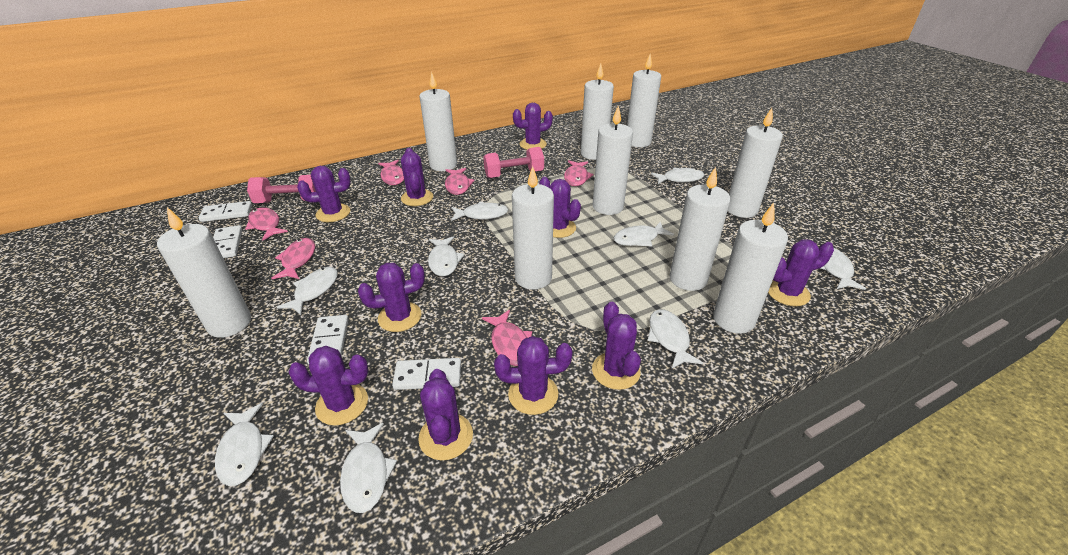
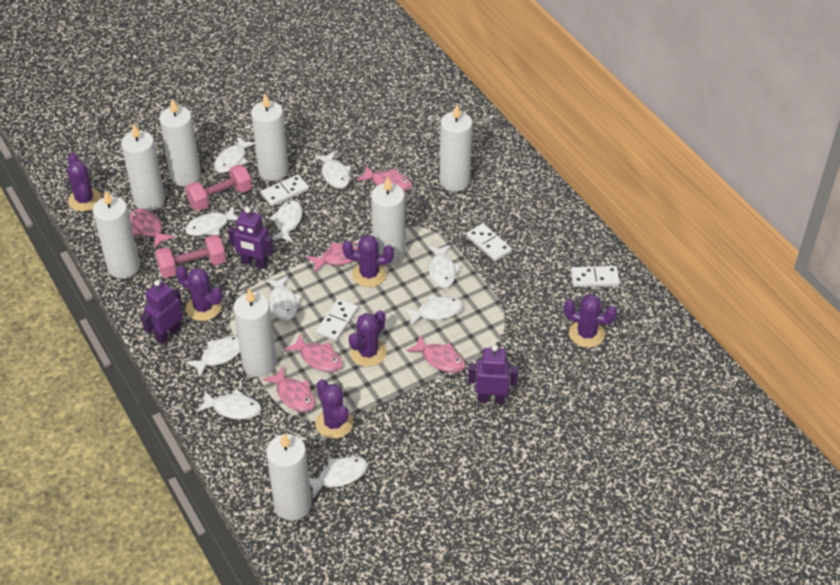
purple cactus: [289,346,369,426] [297,166,351,222] [358,263,425,332] [401,148,433,206] [418,369,473,460] [494,336,572,415] [513,103,553,150] [539,177,581,238] [592,302,641,390] [768,239,834,306] = 10 -> [67,153,101,211] [176,266,222,321] [315,379,353,439] [342,235,394,287] [349,310,387,367] [564,294,617,348] = 6
purple robot: none = 0 -> [141,280,183,345] [228,207,274,269] [468,345,519,404] = 3
white candle: [157,207,251,338] [419,72,457,171] [512,166,554,290] [581,63,614,160] [593,105,633,215] [627,54,661,147] [669,167,730,291] [713,203,788,334] [728,108,783,218] = 9 -> [93,190,140,279] [121,123,165,211] [160,99,201,186] [233,289,277,377] [251,94,289,181] [266,433,312,521] [371,176,405,265] [440,104,472,192] = 8
white fish: [215,403,274,486] [277,267,338,315] [340,423,397,513] [428,236,464,276] [451,202,508,221] [614,222,674,247] [647,309,703,369] [651,168,704,184] [820,248,866,290] = 9 -> [185,206,238,236] [186,336,240,377] [196,390,261,420] [214,136,255,173] [265,275,302,321] [269,200,303,243] [309,456,368,499] [315,150,351,189] [403,296,463,327] [428,245,461,288] = 10

